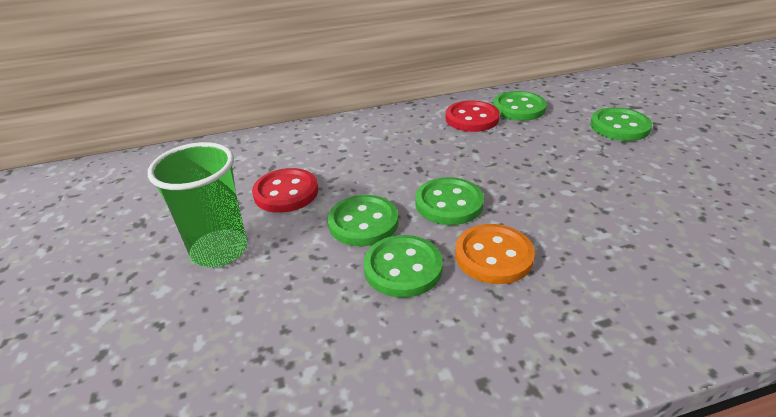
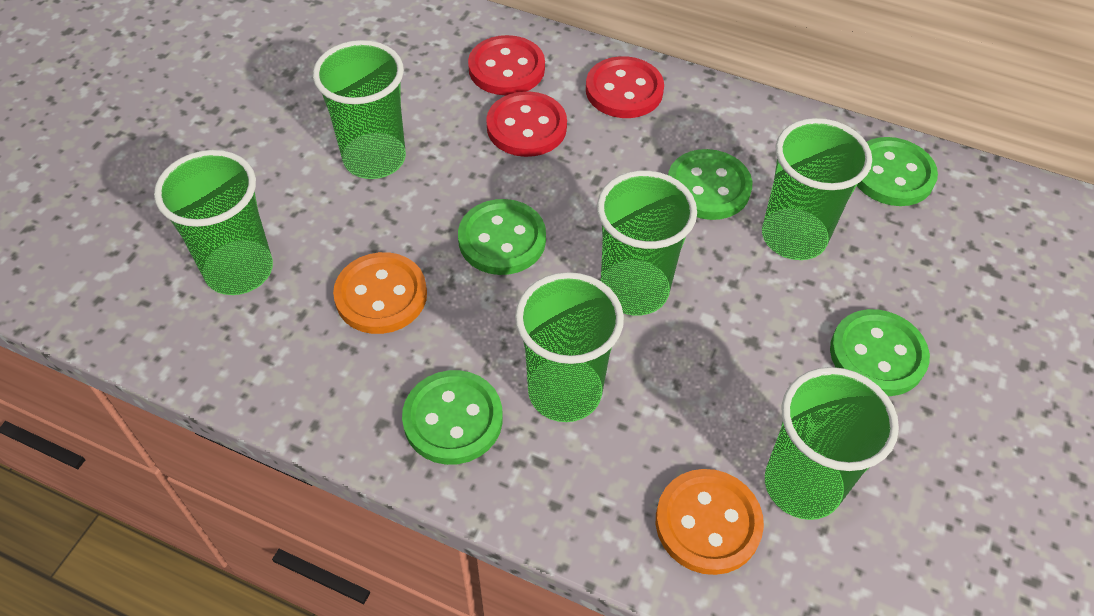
green cup: [148,142,247,267] = 1 -> [154,150,273,295] [313,40,406,179] [515,272,624,422] [597,171,697,316] [762,118,872,260] [765,367,899,520] = 6
orange button: [455,224,535,284] = 1 -> [333,252,427,334] [656,469,764,575] = 2
red button: [252,168,318,213] [446,100,500,132] = 2 -> [468,35,545,95] [486,91,567,157] [586,56,664,118] = 3

